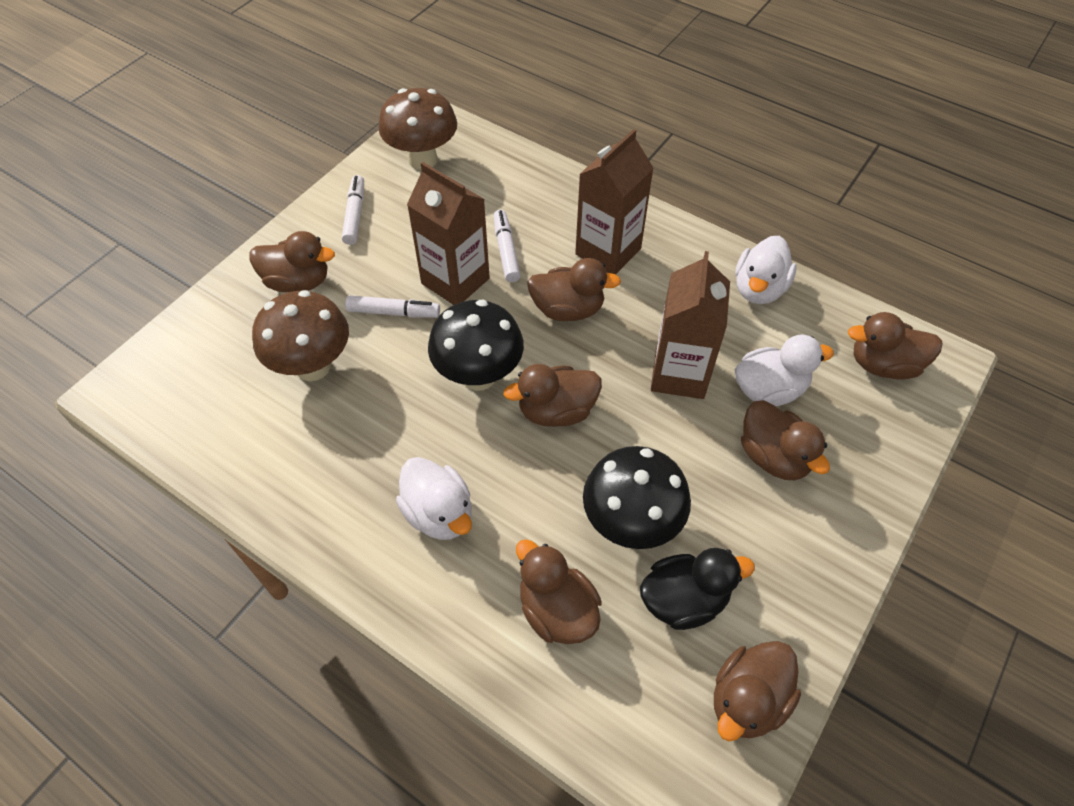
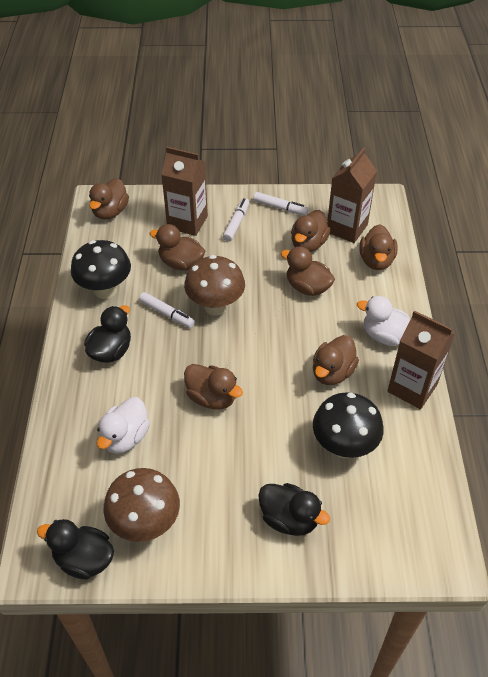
black duck: [640,548,755,630] = 1 -> [37,519,114,580] [84,305,131,363] [258,483,330,536] = 3
white duck: [396,457,472,540] [735,236,797,304] [735,335,834,406] = 3 -> [97,397,150,454] [357,296,411,346] = 2

